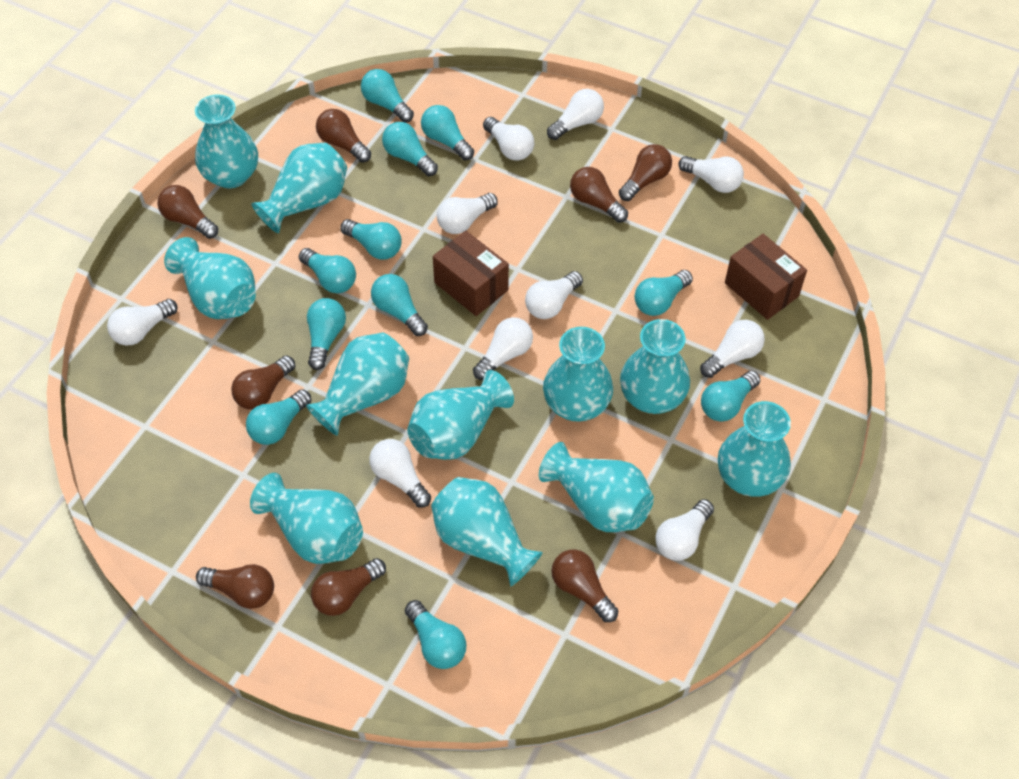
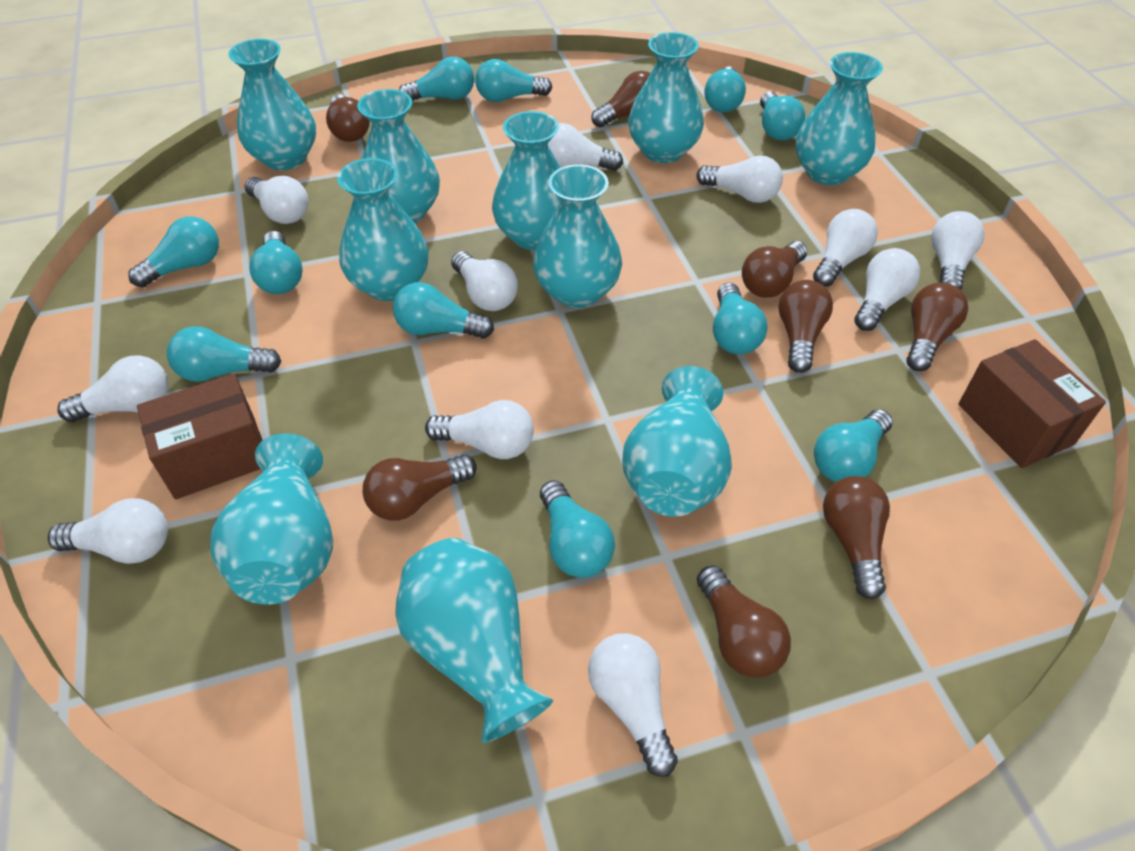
turquoise vase: [164,237,256,319] [195,94,258,188] [250,473,363,564] [251,143,347,233] [306,332,409,436] [407,370,514,460] [431,477,543,587] [539,442,654,532] [543,327,613,422] [620,319,690,414] [718,401,791,497] = 11 -> [210,433,333,605] [228,39,316,171] [337,158,429,301] [357,89,440,223] [395,538,553,743] [492,111,561,250] [533,164,622,308] [622,366,732,517] [628,32,704,163] [796,52,883,185] = 10
white light bulb: [107,299,178,346] [369,439,431,507] [437,193,498,234] [473,317,533,380] [483,117,534,161] [525,271,583,319] [547,89,604,140] [655,499,714,561] [678,156,744,193] [700,320,765,378] = 10 -> [48,498,168,564] [57,355,169,422] [244,176,309,224] [425,400,534,459] [451,251,518,311] [548,123,623,171] [588,633,678,777] [696,155,783,203] [813,209,878,287] [855,248,920,331] [931,211,984,290] = 11

